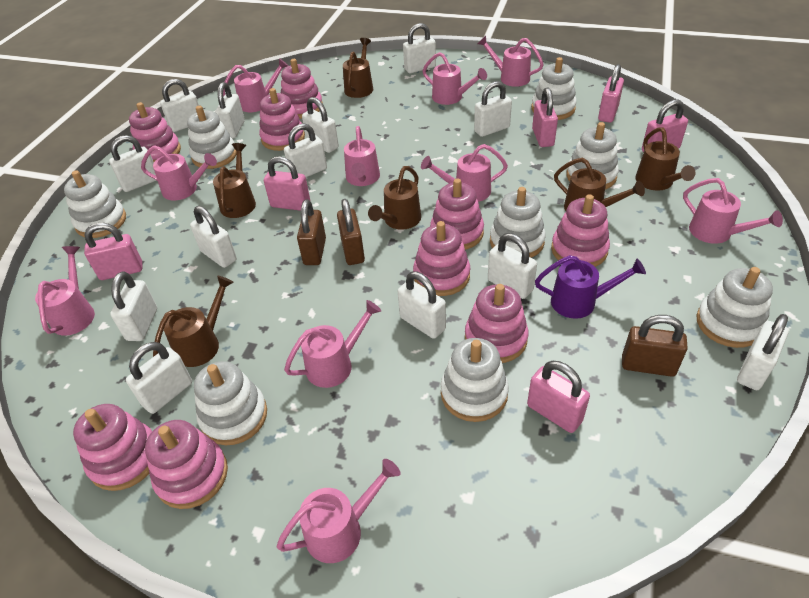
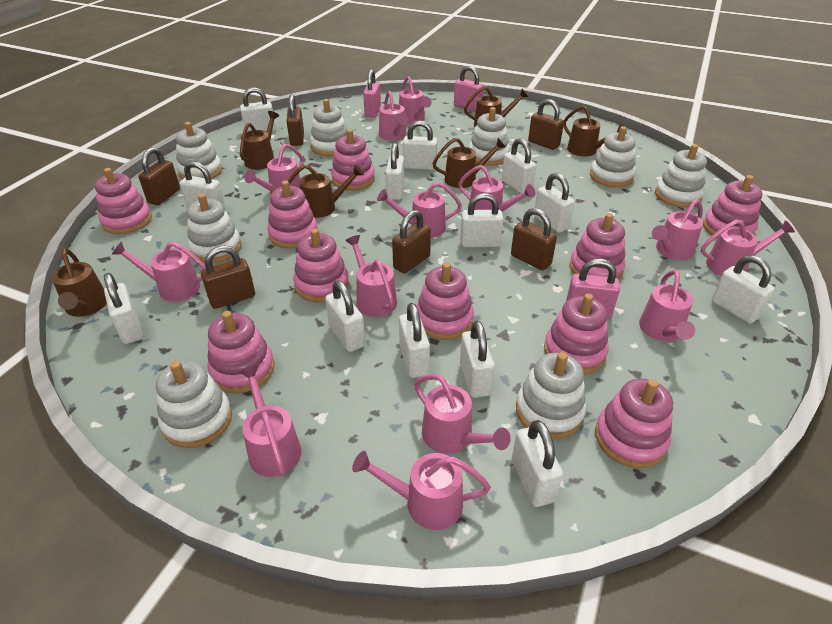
brown padlock: [297,199,326,265] [337,199,365,265] [622,315,688,377] = 3 -> [138,147,180,205] [201,245,255,309] [286,94,304,146] [392,210,431,273] [511,208,557,270] [528,99,564,150] = 6
pink padlock: [84,223,142,280] [264,156,310,211] [527,361,590,433] [532,88,558,147] [598,64,624,123] [642,99,688,152] = 6 -> [363,69,381,117] [454,66,484,112] [566,259,620,319] = 3
pink stacking toy: [73,404,152,491] [129,102,181,162] [145,420,228,509] [259,88,305,151] [281,59,323,119] [413,221,470,296] [430,179,484,250] [465,284,529,363] [551,194,610,267] = 9 -> [95,168,152,234] [207,311,274,393] [267,180,318,248] [293,229,349,302] [331,129,375,190] [417,262,474,340] [544,293,609,374] [570,213,625,280] [595,378,673,468] [703,175,762,238] = 10
pink watering can: [35,246,95,336] [141,145,217,200] [223,58,288,112] [276,459,401,563] [284,300,381,388] [344,126,380,186] [421,144,508,202] [422,52,487,105] [478,36,544,87] [683,178,783,244] = 10 -> [112,242,206,302] [239,365,301,477] [245,144,304,194] [345,235,397,317] [352,451,491,530] [377,182,462,238] [379,91,408,140] [399,76,431,124] [414,374,511,454] [458,165,535,212] [639,270,695,342] [652,199,703,260] [701,220,795,276] = 13
purple watering can: [535,255,646,319] = 1 -> none = 0

